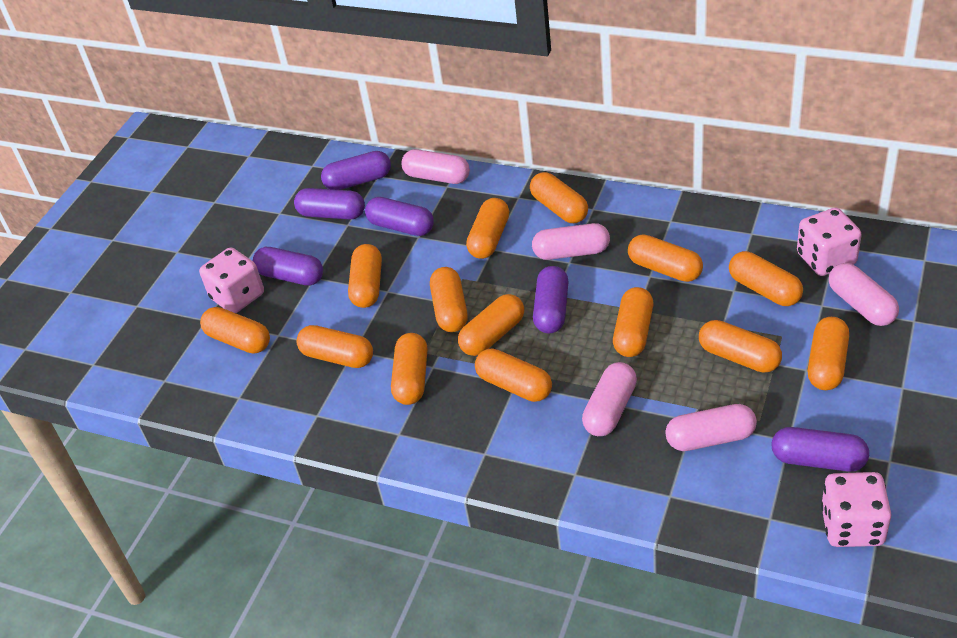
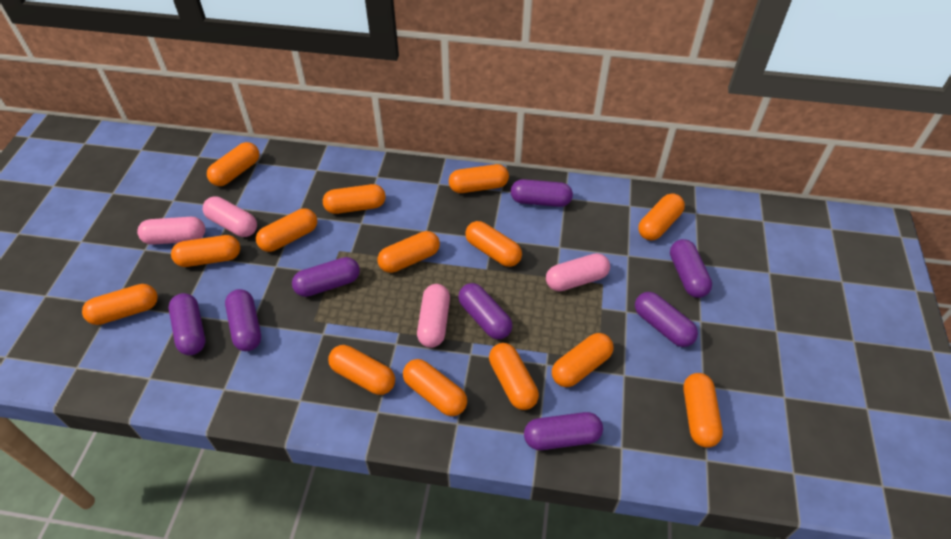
pink capsule: [401,149,470,184] [532,223,610,260] [582,362,637,436] [665,404,757,451] [829,263,899,326] = 5 -> [137,217,205,245] [203,196,257,237] [417,284,450,348] [546,253,610,291] = 4
pink dice: [199,247,264,313] [797,208,862,276] [821,472,891,547] = 3 -> none = 0
purple capsule: [253,247,323,285] [294,188,365,219] [321,151,391,190] [365,197,434,236] [533,266,569,333] [771,427,869,472] = 6 -> [169,293,205,355] [225,289,261,351] [292,257,360,297] [458,283,512,339] [511,179,573,207] [524,412,603,450] [635,292,698,347] [670,239,712,298] = 8

